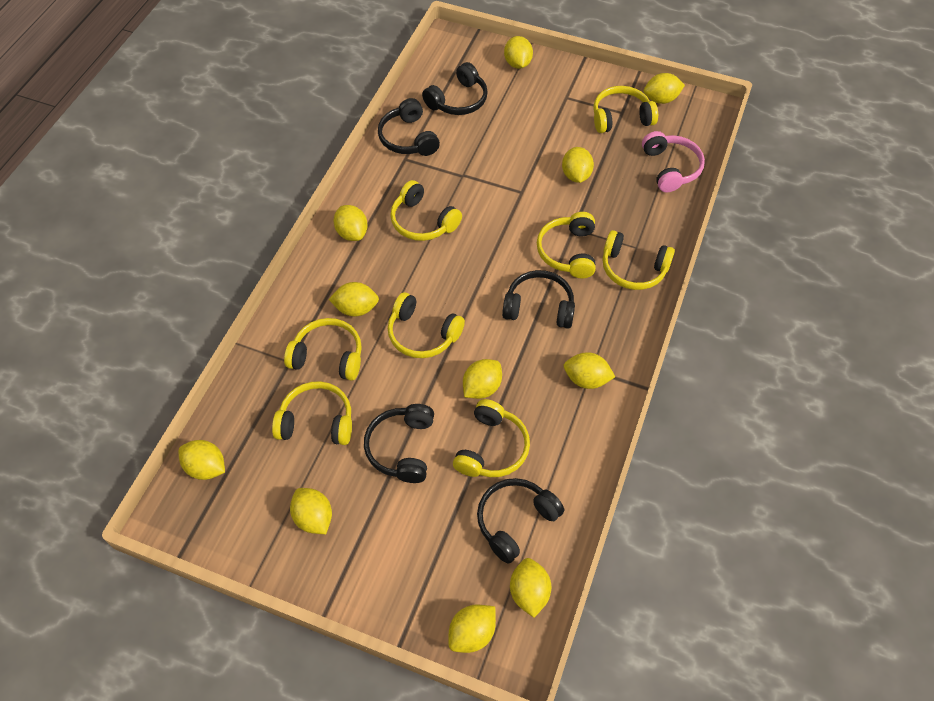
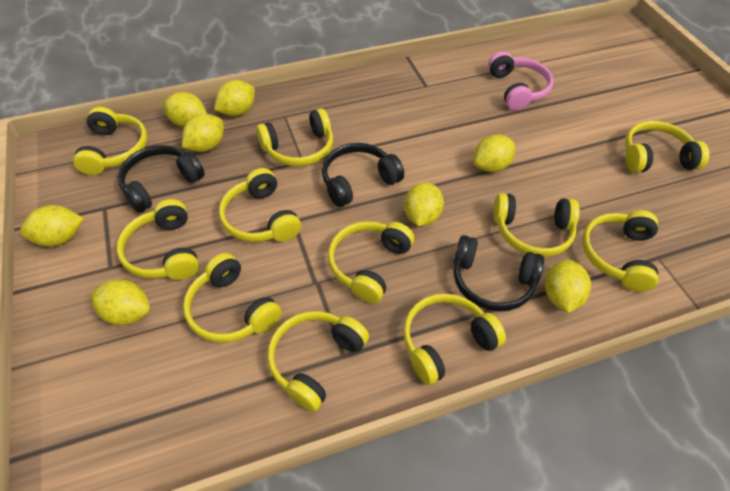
black headphones: [364,404,434,483] [378,98,440,156] [422,62,488,115] [477,478,564,564] [502,270,575,329] = 5 -> [118,145,205,213] [322,143,404,207] [453,235,544,312] = 3
yellow headphones: [272,381,352,445] [284,318,362,381] [388,292,465,358] [390,180,462,241] [453,399,530,477] [537,212,596,278] [593,86,658,133] [603,230,675,290] = 8 -> [73,107,148,175] [117,199,199,280] [183,253,282,343] [219,168,301,242] [256,109,333,166] [267,311,369,412] [328,221,414,303] [403,294,506,385] [493,193,580,257] [582,210,658,292] [625,121,709,173] = 11
yellow lemon: [179,440,225,480] [290,488,332,534] [328,282,379,317] [334,205,368,241] [448,604,496,653] [463,359,502,399] [504,36,533,69] [510,558,551,618] [562,147,594,183] [564,352,615,389] [644,73,685,104] = 11 -> [20,205,84,247] [90,279,150,325] [163,92,207,127] [182,114,224,152] [214,80,255,116] [404,182,444,226] [474,134,515,172] [545,259,591,313] = 8

